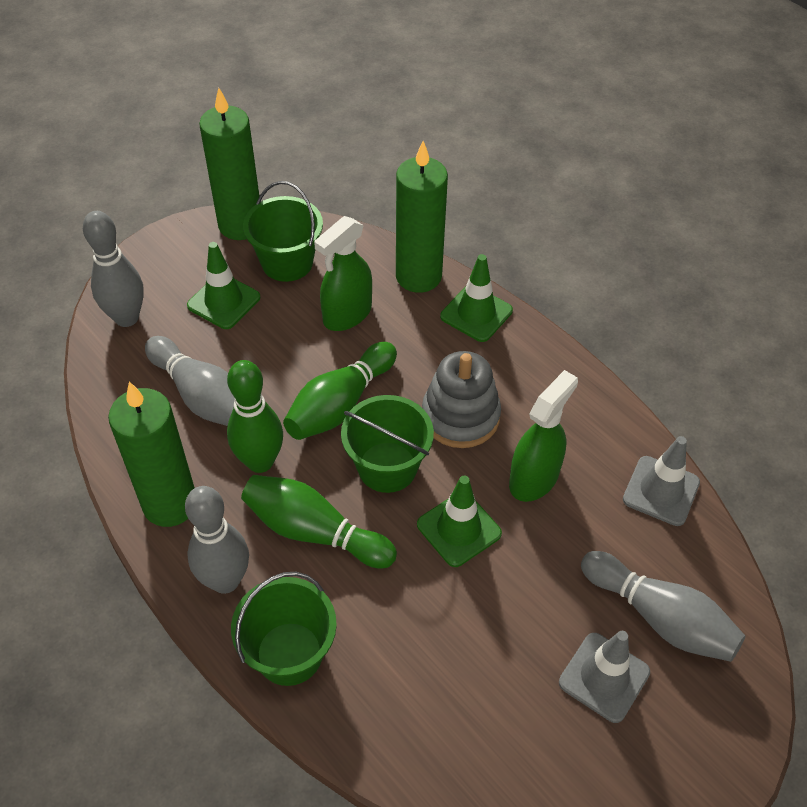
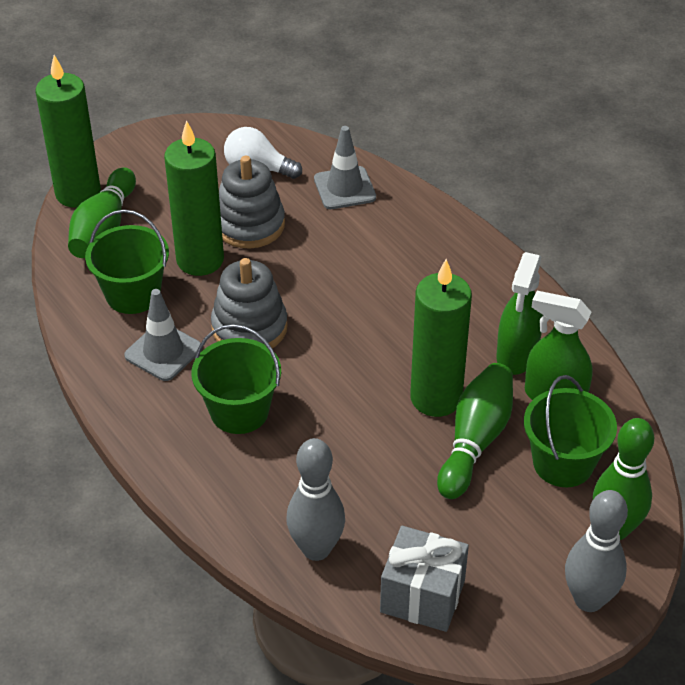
green traffic cone: [187,242,260,329] [417,476,502,567] [440,254,513,342] = 3 -> none = 0
grey bowling pin: [83,211,144,327] [145,336,235,426] [185,486,249,594] [581,551,745,662] = 4 -> [286,438,345,561] [565,490,628,612] = 2
grey gift: none = 0 -> [380,526,469,632] = 1
grey stacking toy: [422,351,501,448] = 1 -> [211,258,288,348] [219,156,285,249] = 2
white light bulb: none = 0 -> [224,127,302,179] = 1

